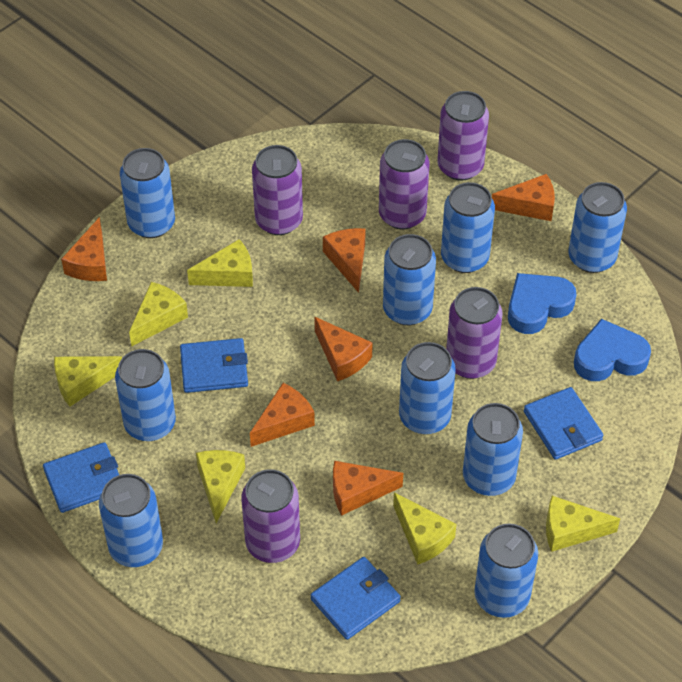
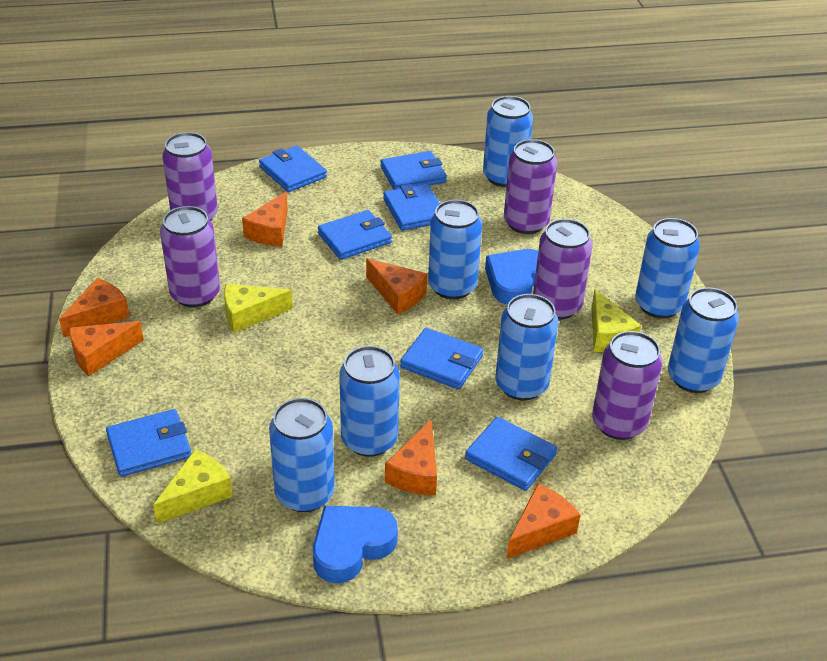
blue can: [99,474,163,567] [115,349,176,441] [120,148,175,238] [383,234,436,325] [399,342,456,434] [441,182,495,273] [463,403,523,496] [474,523,538,618] [568,182,627,273] = 9 -> [269,398,335,512] [339,346,400,457] [428,200,482,299] [483,96,533,187] [495,294,558,400] [635,218,700,318] [668,287,739,393] = 7
blue wallet: [43,442,119,513] [180,338,248,393] [311,557,401,640] [524,387,603,460] = 4 -> [106,409,191,477] [259,146,327,192] [318,210,392,260] [380,151,447,190] [383,184,440,231] [400,328,483,389] [465,417,557,491] = 7
yellow cheese: [54,356,122,407] [129,282,188,347] [187,239,253,287] [196,450,245,523] [393,493,456,565] [546,496,620,552] = 6 -> [153,449,233,524] [224,284,293,333] [591,289,641,352] = 3

